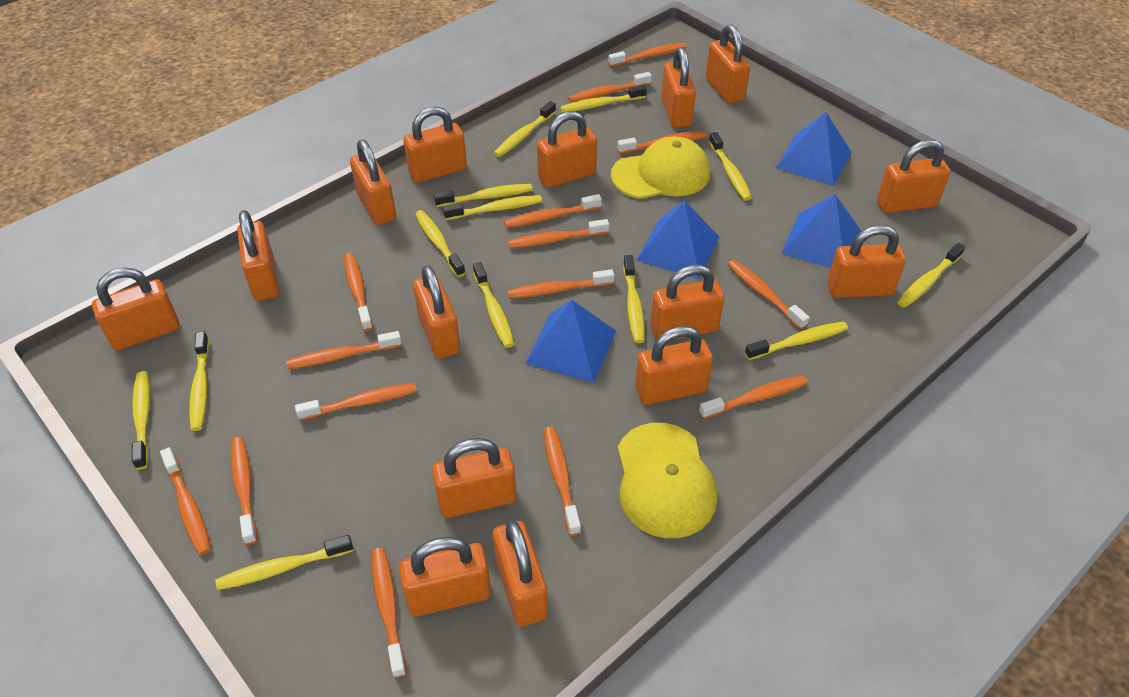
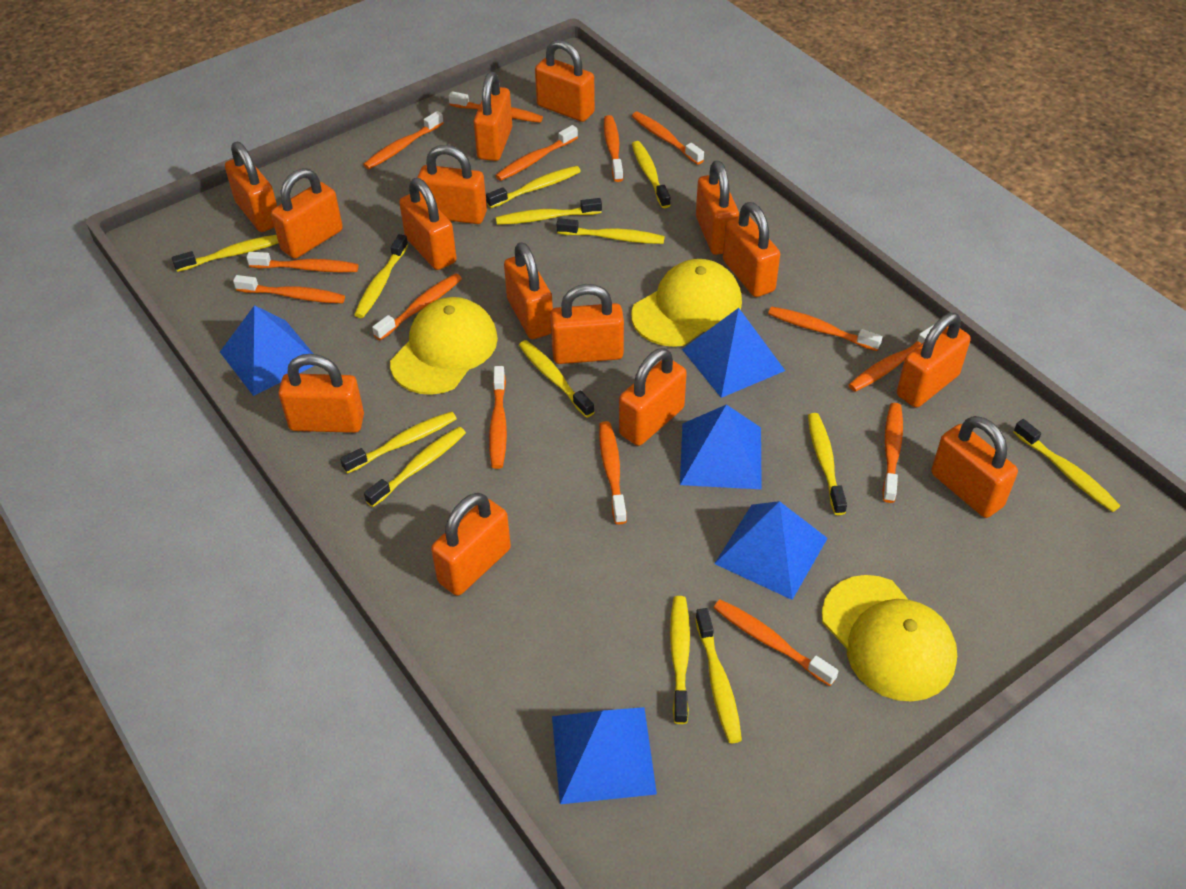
blue pyramid: [525,300,616,383] [637,200,720,279] [776,112,852,186] [781,194,861,268] = 4 -> [220,305,315,396] [552,707,657,804] [680,405,762,489] [682,308,785,398] [714,501,828,600] = 5
orange toothbrush: [160,447,211,555] [231,437,257,545] [286,331,402,369] [295,383,417,421] [344,253,373,331] [372,548,406,678] [504,194,602,228] [508,219,609,248] [508,269,614,299] [544,427,581,536] [568,72,652,102] [608,43,686,67] [617,131,707,154] [699,376,808,419] [728,260,810,329] = 15 -> [233,275,345,304] [246,252,359,272] [363,111,444,169] [372,273,462,340] [449,91,543,123] [489,366,507,469] [495,125,578,181] [599,421,627,524] [604,115,623,182] [632,112,704,165] [713,599,839,686] [768,307,883,351] [849,324,935,392] [882,403,903,503] = 14
yellow cap: [611,136,710,199] [618,423,717,538] = 2 -> [390,297,498,395] [631,259,742,347] [822,575,957,702] = 3

